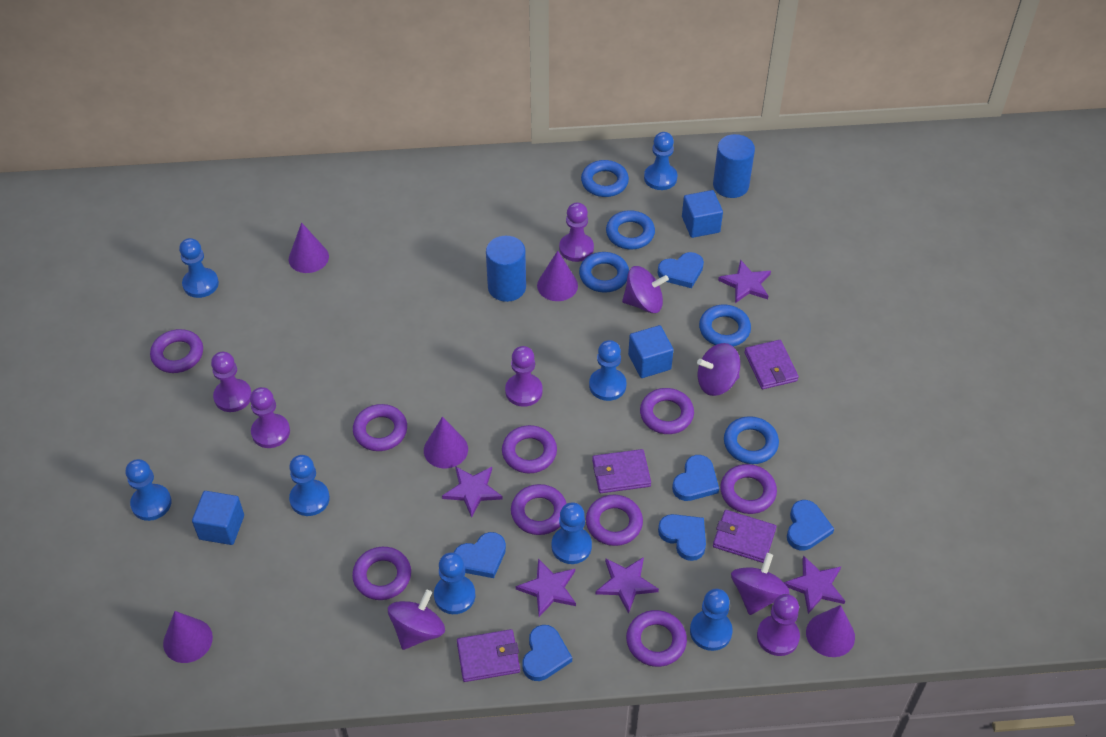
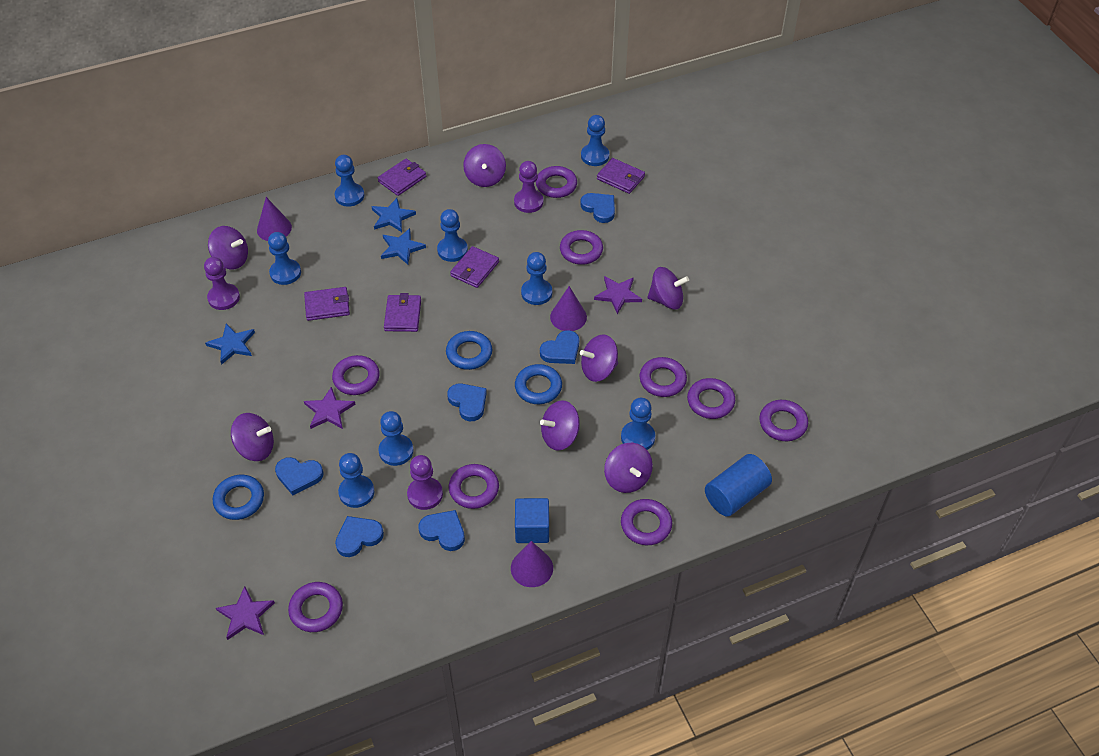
blue cube: [192,491,244,545] [628,325,673,378] [682,190,723,238] = 3 -> [515,498,549,543] = 1
blue cylinder: [486,236,526,302] [713,134,755,198] = 2 -> [705,454,772,516] = 1
blue ring: [579,252,629,293] [581,160,629,197] [606,210,655,249] [699,305,751,347] [724,416,779,464] = 5 -> [213,475,264,520] [446,331,492,370] [515,364,562,404] = 3
blue star: none = 0 -> [205,323,255,365] [371,198,416,232] [381,228,426,265] = 3
purple cone: [163,611,213,663] [289,222,329,273] [424,417,468,469] [537,251,578,301] [806,605,855,657] = 5 -> [257,197,292,241] [511,541,553,587] [550,286,587,331] = 3
purple pawn: [211,352,252,412] [250,387,290,448] [505,346,543,407] [559,202,594,262] [757,594,800,656] = 5 -> [204,257,240,310] [407,455,443,510] [514,161,543,213] = 3
purple spinning top: [388,590,445,650] [622,266,669,313] [697,343,740,396] [731,553,790,615] = 4 -> [208,226,248,269] [231,413,274,461] [463,144,506,187] [540,400,580,451] [580,334,618,382] [604,443,653,493] [648,267,689,310] = 7
purple star: [442,466,503,518] [516,559,576,617] [596,557,659,614] [718,259,771,303] [784,555,845,614] = 5 -> [216,586,275,640] [304,387,356,429] [594,276,642,314] = 3
purple wallet: [457,629,520,682] [592,449,651,493] [713,510,777,563] [744,340,799,389] = 4 -> [304,287,350,321] [378,158,426,196] [384,293,421,332] [450,246,499,288] [597,158,645,194] = 5

